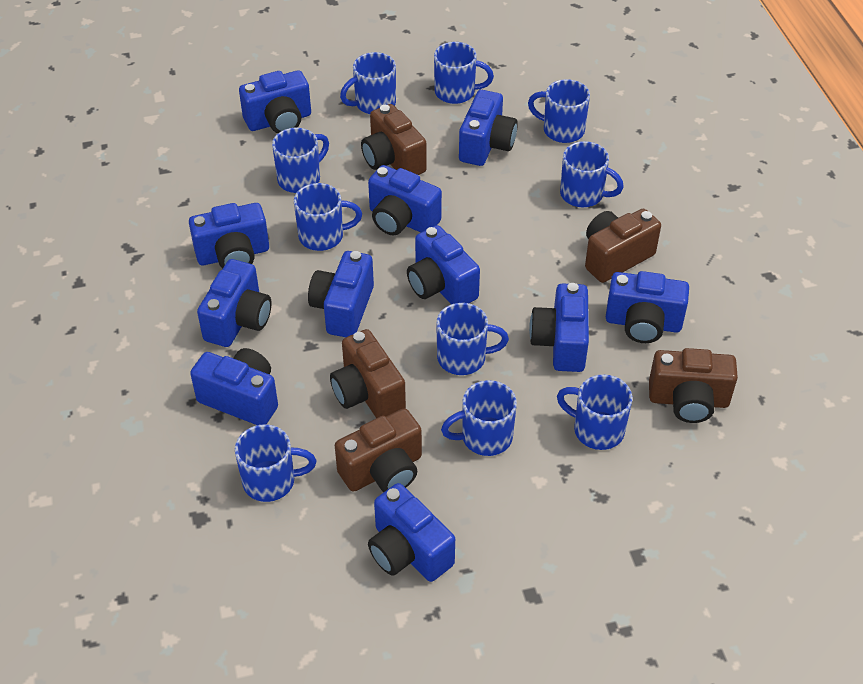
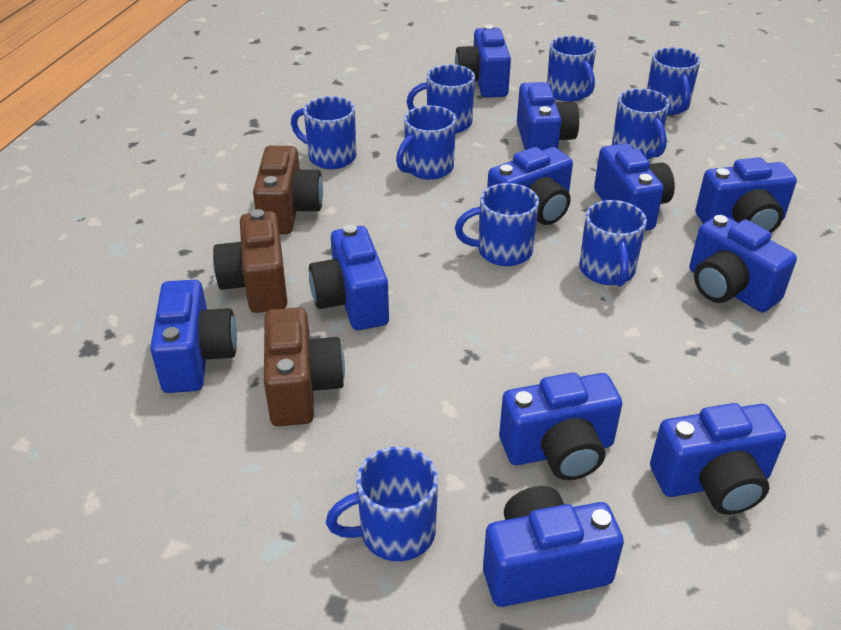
blue mug: [235,424,316,502] [272,128,329,193] [294,183,362,251] [340,52,396,114] [434,42,494,104] [436,303,509,375] [441,380,517,456] [528,79,590,143] [557,374,632,450] [560,141,624,207] = 10 -> [291,96,356,169] [326,446,438,561] [396,105,456,180] [407,64,475,133] [455,183,539,266] [547,36,596,102] [579,200,647,286] [612,89,670,160] [647,47,700,115] = 9
brown camera: [330,329,406,418] [335,408,422,492] [361,104,427,175] [585,209,661,283] [649,348,738,423] = 5 -> [213,209,287,313] [253,146,323,234] [264,307,345,426] = 3

